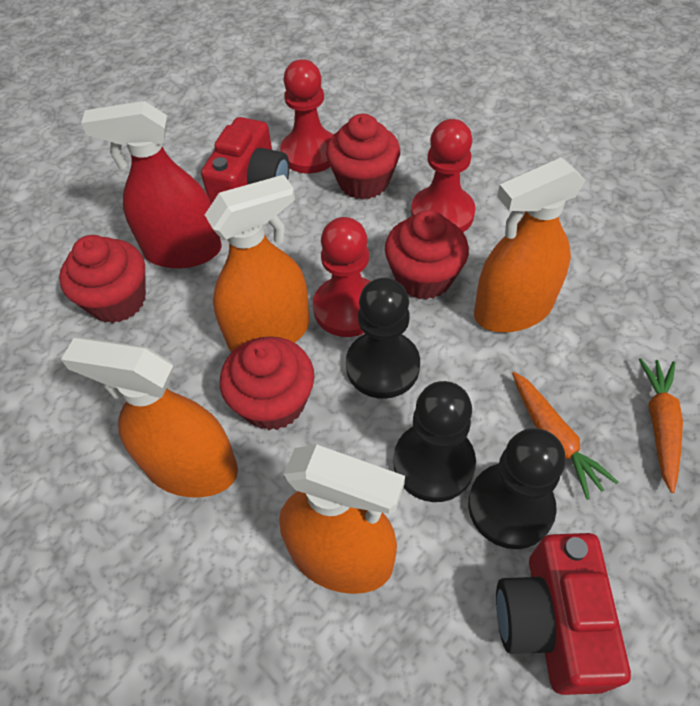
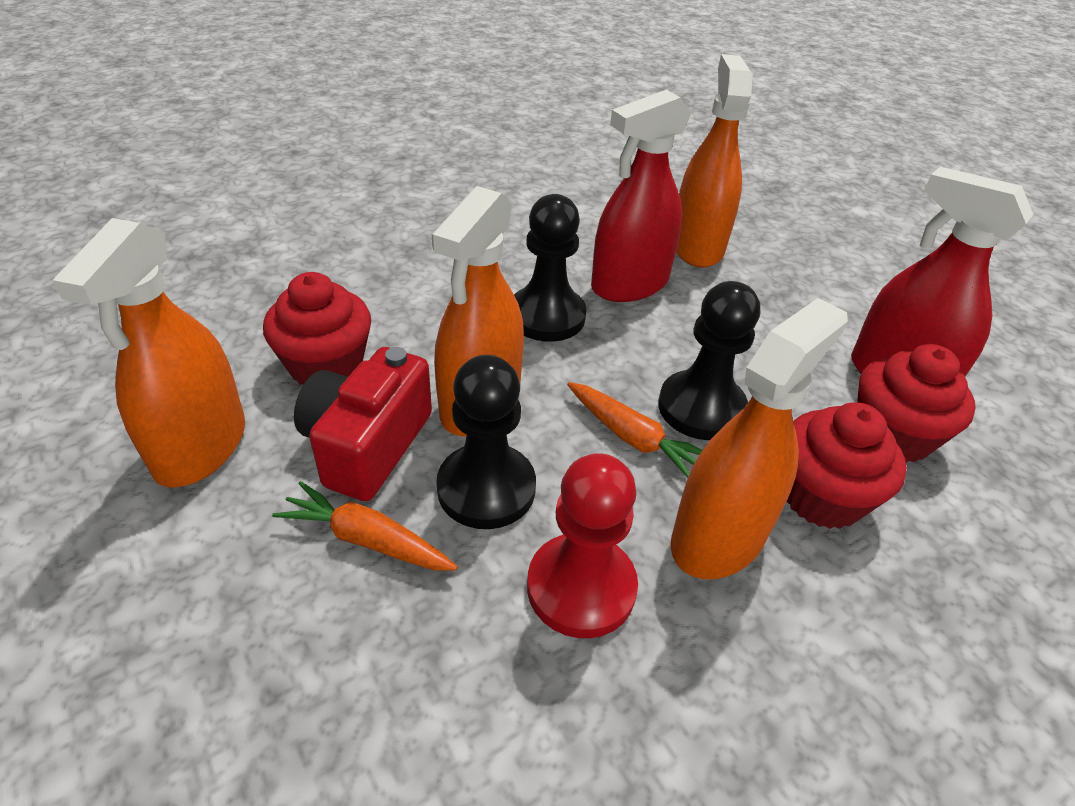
red camera: [201,117,289,204] [496,533,631,695] = 2 -> [294,347,432,501] = 1
red cupcake: [59,235,146,323] [220,336,314,430] [326,114,400,200] [385,210,469,300] = 4 -> [263,272,371,385] [786,402,907,529] [857,344,976,463] = 3
red pawn: [280,59,333,173] [313,217,371,337] [411,119,476,232] = 3 -> [527,453,638,638] = 1
red spray bottle: [81,101,222,269] = 1 -> [591,90,691,302] [851,167,1034,376] = 2

